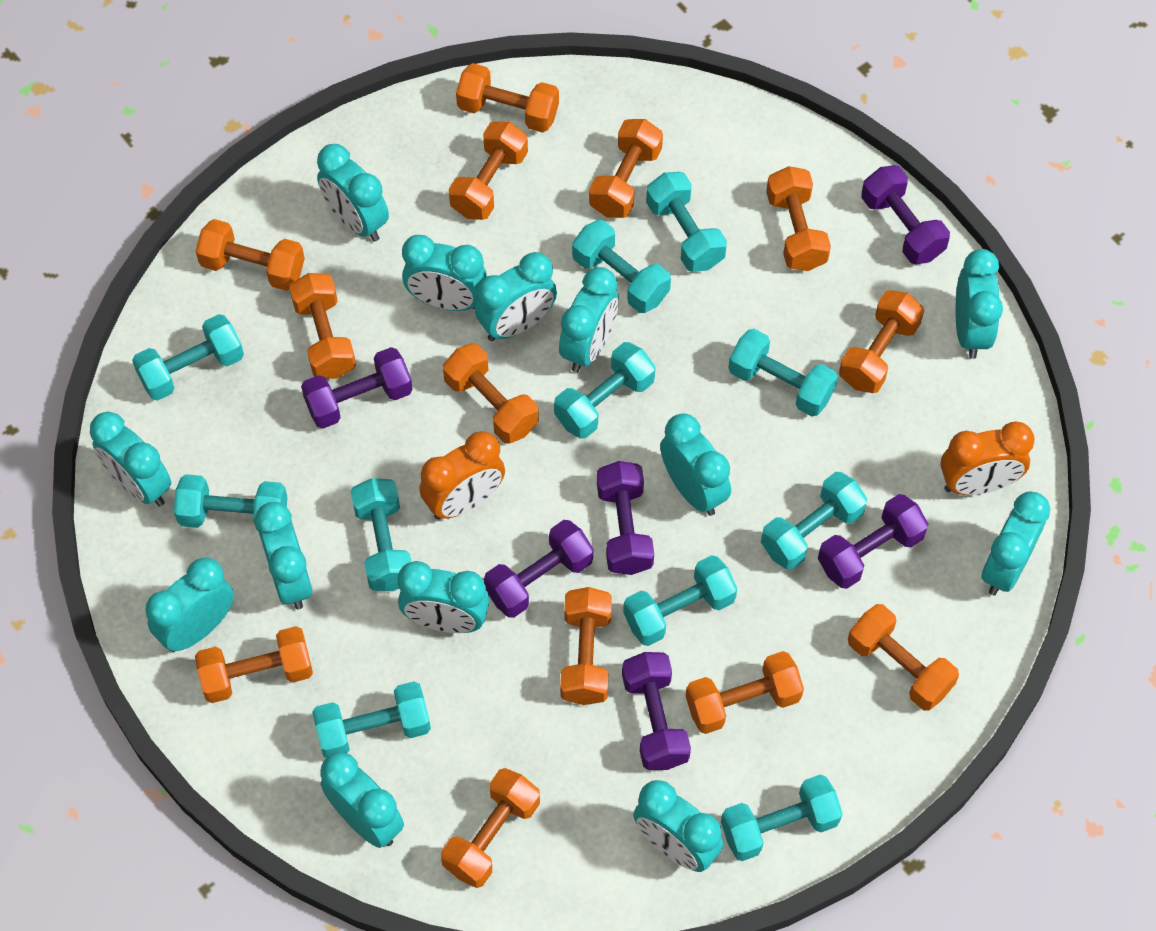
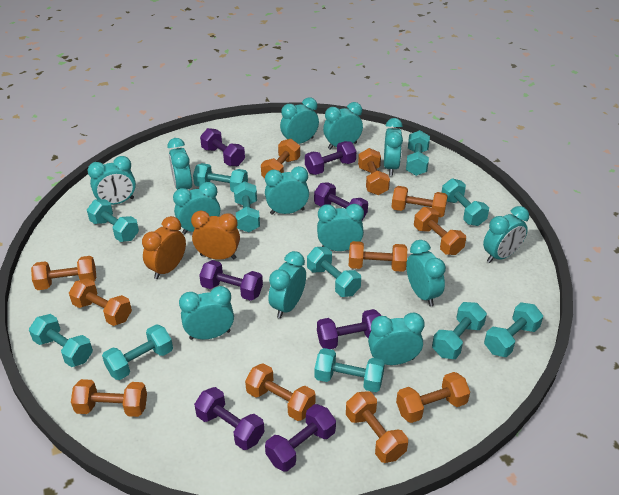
orange dumbbell: [195,626,313,703] [196,219,305,291] [289,273,356,379] [441,768,540,888] [443,343,539,444] [449,121,528,220] [456,63,559,133] [560,587,612,705] [589,119,663,218] [686,651,804,734] [766,166,831,271] [839,290,924,393] [848,604,959,711] = 13 -> [31,256,96,290] [69,278,132,326] [71,379,147,417] [245,363,316,421] [261,139,300,178] [346,391,408,463] [349,241,407,272] [358,148,390,195] [391,186,448,217] [396,372,470,423] [414,207,466,255] = 11
purple dumbbell: [301,347,413,429] [484,520,593,618] [597,461,654,575] [622,652,691,770] [818,494,928,589] [861,165,950,264] = 6 -> [194,387,264,450] [199,260,263,301] [200,128,245,166] [265,404,336,472] [305,141,357,175] [314,182,368,220] [317,309,381,349] = 7

